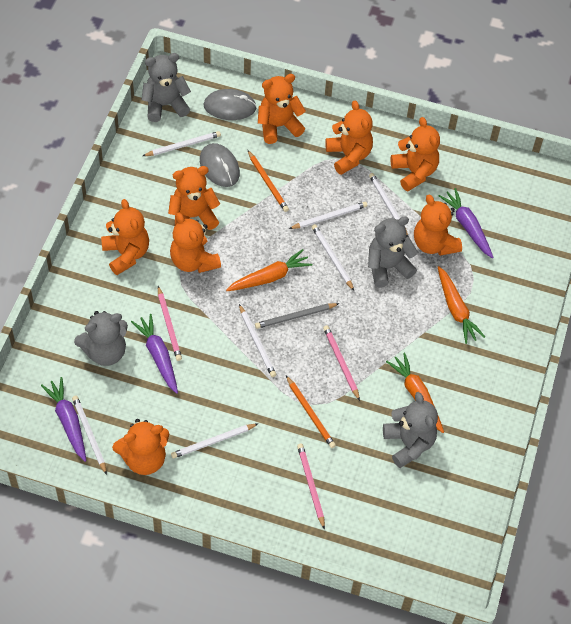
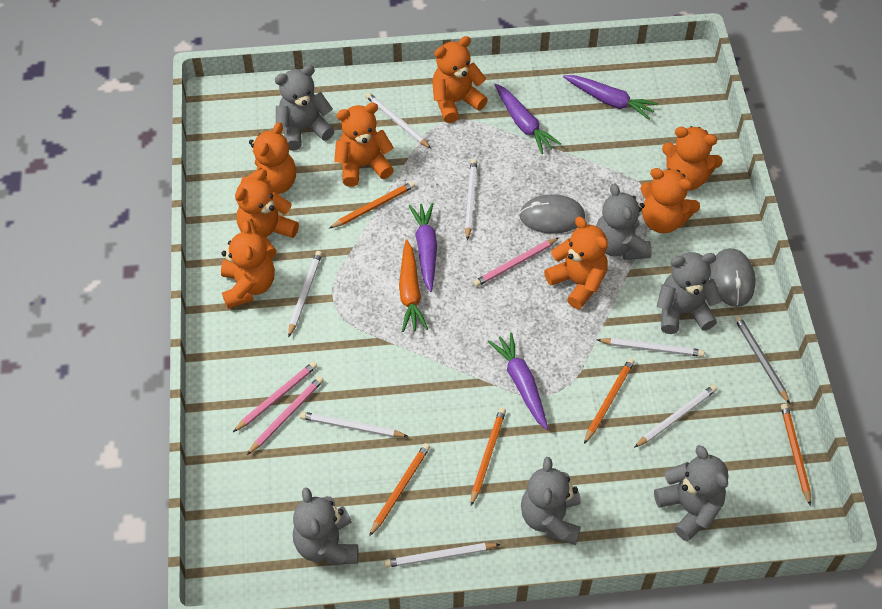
grey teddy bear: [74,311,128,366] [142,53,191,122] [368,216,418,288] [383,392,438,468] = 4 -> [275,65,335,151] [293,487,358,564] [521,457,581,545] [596,183,652,260] [654,445,728,541] [656,252,722,334] = 6
orange carrot: [226,249,313,291] [386,353,444,433] [438,266,485,344] = 3 -> [399,240,428,332] = 1
orange pencil: [248,150,289,212] [286,376,336,448] = 2 -> [329,181,415,228] [369,443,430,536] [471,408,506,506] [584,358,635,444] [781,404,811,506] = 5
purple carrot: [41,377,86,462] [131,314,178,394] [439,188,493,258] = 3 -> [409,203,437,292] [488,332,548,430] [495,84,561,154] [563,75,658,120] = 4

